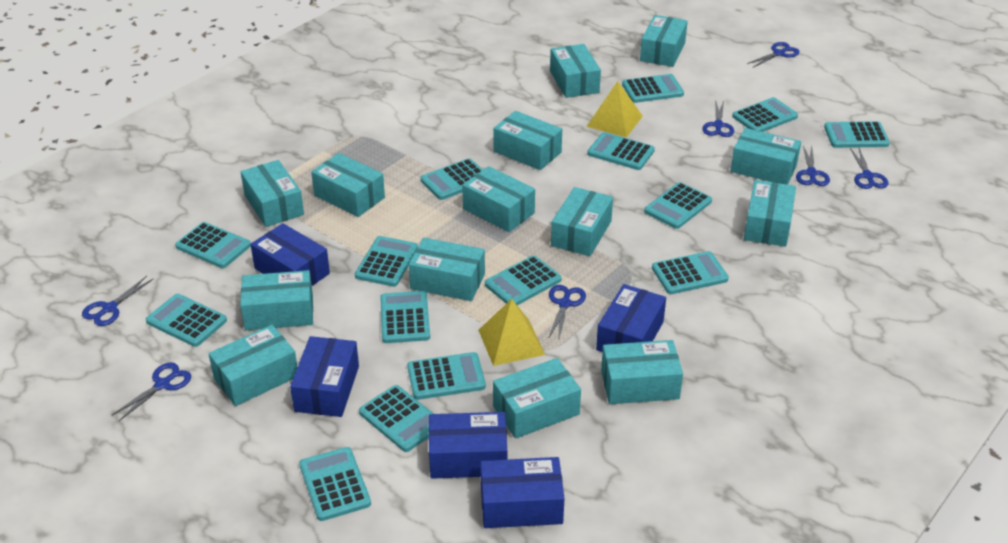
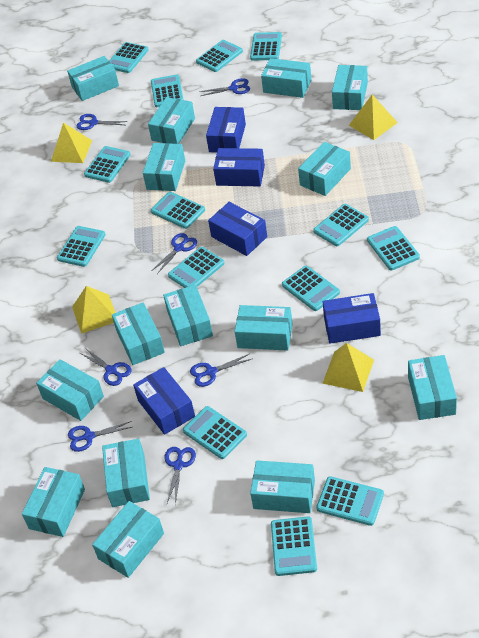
turquoise box: [208,325,297,406] [240,270,313,330] [241,160,304,227] [311,153,385,217] [409,238,485,301] [462,166,535,232] [493,111,562,170] [493,358,581,439] [550,44,601,98] [551,187,613,256] [601,340,683,404] [640,15,688,67] [731,128,801,185] [744,180,796,247] = 14 -> [22,467,85,537] [36,359,104,421] [67,56,119,101] [92,501,164,578] [102,439,150,507] [112,302,165,365] [143,143,185,191] [148,97,195,144] [163,285,213,346] [235,305,293,351] [250,460,315,513] [261,58,311,98] [298,142,351,196] [332,65,368,110] [408,355,457,420] = 15
turquoise calculator: [146,294,227,347] [175,222,251,268] [299,447,371,521] [355,236,418,287] [359,385,434,452] [380,291,430,343] [407,352,486,400] [420,158,483,200] [485,255,562,305] [587,132,655,170] [622,74,684,103] [644,182,712,229] [652,251,729,294] [732,97,798,132] [824,121,890,148] = 15 -> [57,226,106,267] [84,146,131,183] [109,42,149,73] [151,75,184,107] [151,192,205,229] [168,247,224,288] [183,406,247,459] [196,40,243,72] [250,32,282,61] [271,517,317,576] [282,266,340,311] [313,204,369,246] [316,476,384,526] [367,226,420,270] = 14
yellow pyramid: [478,299,545,366] [586,81,643,138] = 2 -> [51,123,92,163] [72,286,116,334] [322,343,374,392] [349,94,398,140] = 4

